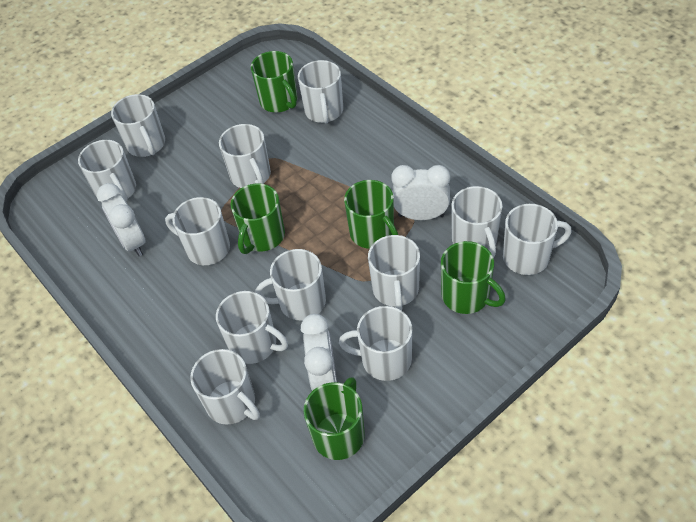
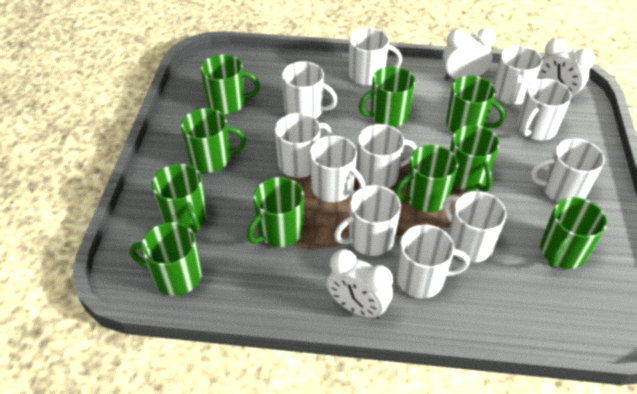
green mug: [230,183,285,254] [251,51,298,113] [303,377,365,460] [344,180,398,249] [441,241,506,314] = 5 -> [130,222,202,296] [152,164,207,233] [181,108,246,173] [201,54,260,114] [247,177,304,247] [359,66,415,127] [394,145,458,212] [446,76,506,133] [450,125,500,192] [540,197,607,269] = 10
white mug: [78,140,136,202] [111,94,165,157] [165,197,230,265] [190,349,260,425] [216,291,288,364] [219,124,271,188] [255,249,326,320] [298,60,343,123] [339,306,413,381] [368,235,420,311] [451,186,503,258] [503,204,572,275] = 12 -> [275,113,331,178] [282,61,338,119] [309,136,365,202] [334,185,401,256] [349,28,402,86] [357,124,417,188] [396,224,470,298] [444,191,506,262] [494,45,543,105] [517,78,572,140] [531,138,605,202] = 11

